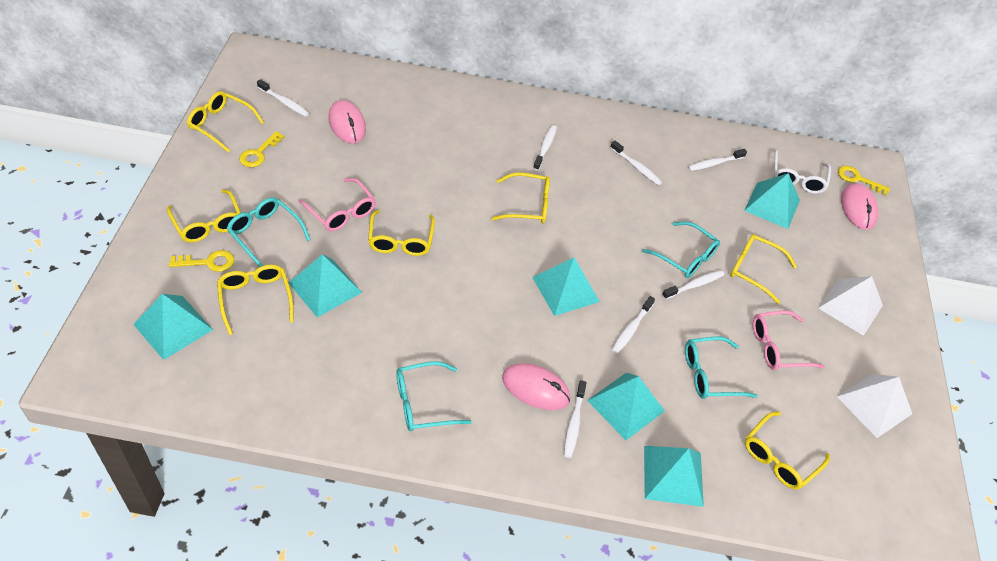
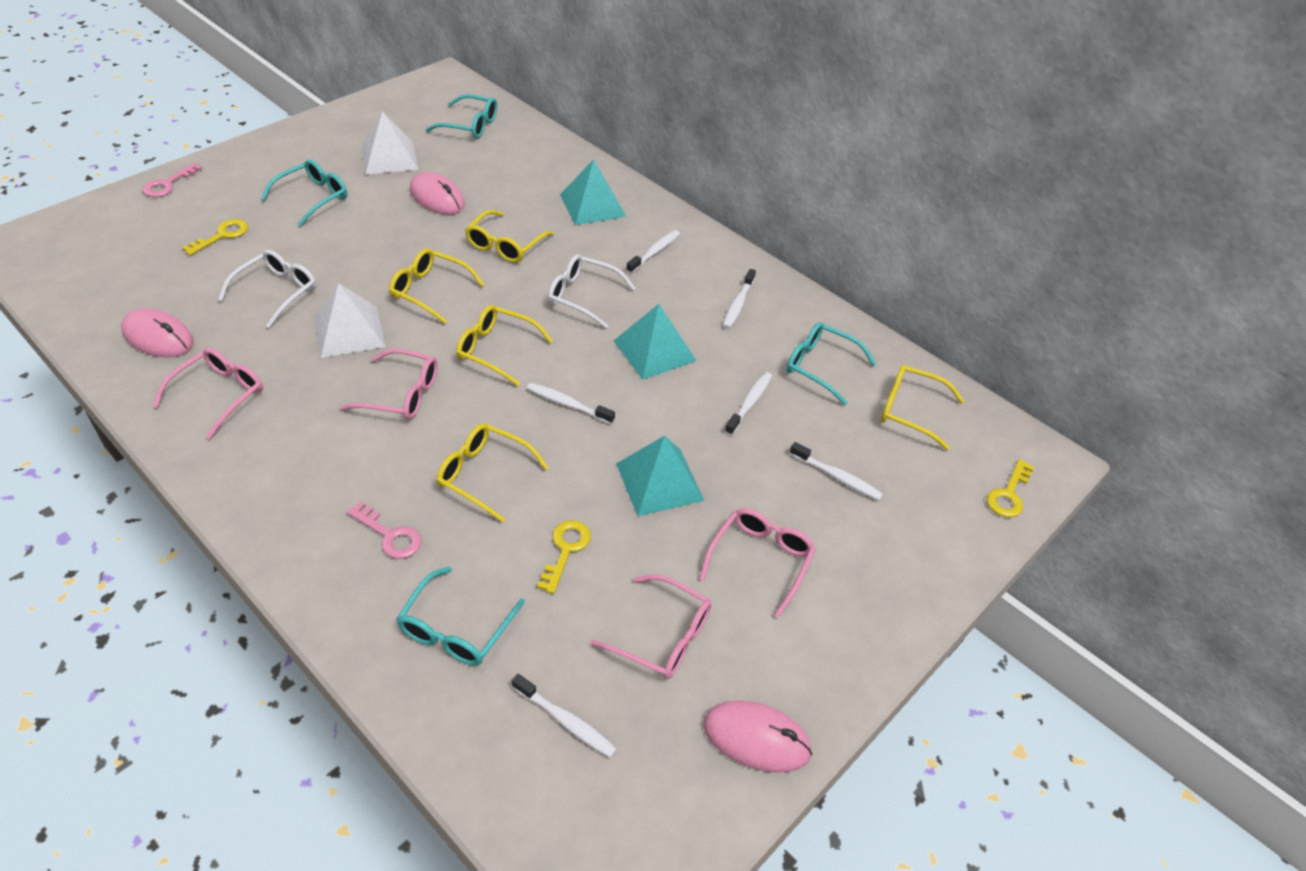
pink glasses: [298,178,376,231] [753,311,825,370] = 2 -> [153,348,263,439] [340,349,438,420] [591,574,712,679] [699,508,816,618] = 4
pink key: none = 0 -> [143,163,202,197] [347,502,422,559] = 2
turquoise pyramid: [133,294,213,360] [289,254,362,318] [532,258,600,316] [587,373,665,440] [644,446,704,507] [744,173,800,229] = 6 -> [560,159,626,225] [614,304,697,380] [616,436,704,516] = 3
white glasses: [773,150,831,194] = 1 -> [218,250,317,328] [548,254,635,328] = 2
white toothbrush: [257,79,310,117] [533,125,557,171] [564,380,587,458] [610,141,663,186] [612,296,655,354] [662,270,724,299] [688,149,747,171] = 7 -> [512,674,617,758] [526,383,615,424] [626,230,680,274] [723,269,756,329] [725,372,772,435] [789,442,883,500] = 6
yellow glasses: [167,189,241,242] [187,91,264,153] [217,265,294,335] [368,210,435,256] [492,172,550,223] [730,234,797,304] [745,412,830,490] = 7 -> [389,248,485,324] [437,424,549,523] [456,305,553,386] [465,210,554,263] [881,365,964,450] = 5

